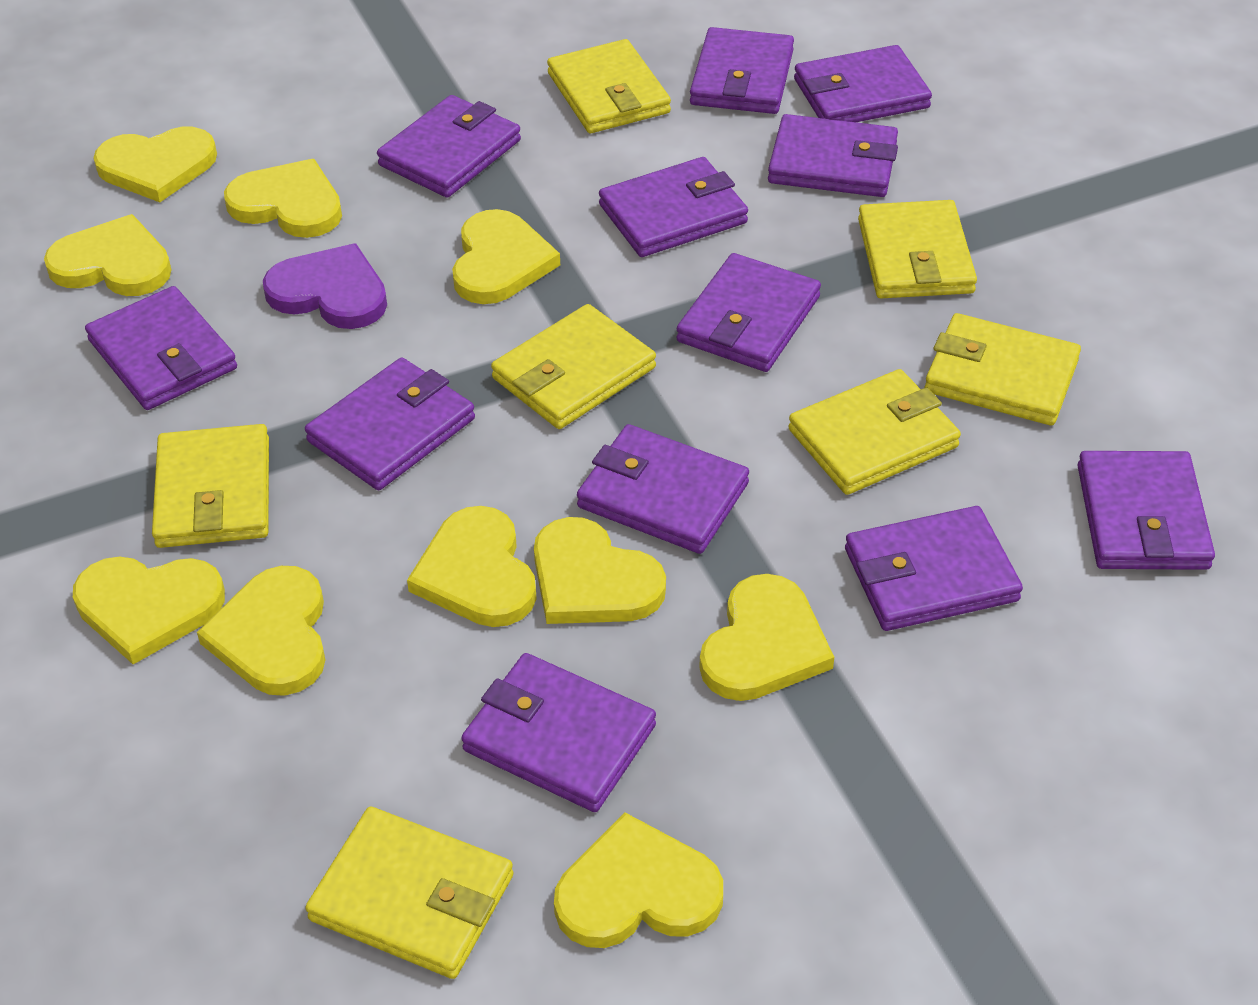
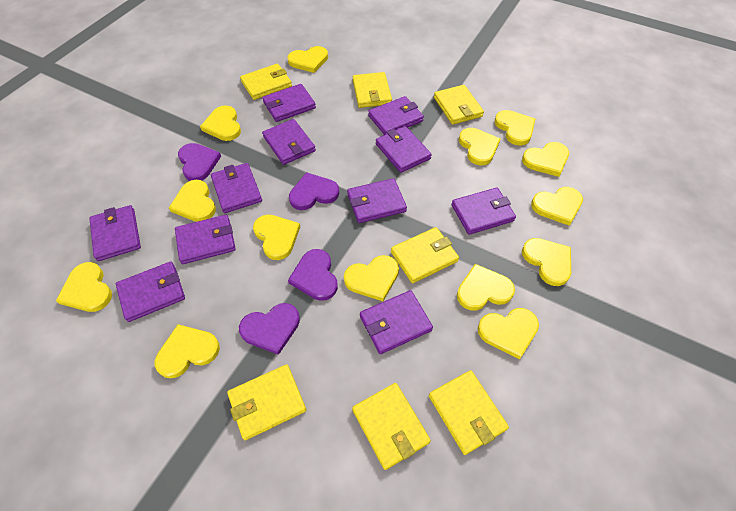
purple heart: [263,243,387,329] = 1 -> [178,143,221,181] [239,303,300,355] [288,249,338,301] [289,172,339,210] = 4
purple wallet: [85,286,237,410] [305,357,475,490] [377,95,521,198] [461,653,656,812] [577,424,749,554] [599,157,748,257] [676,253,821,372] [690,27,794,114] [768,114,898,197] [794,45,932,122] [845,506,1023,631] [1077,451,1215,570] = 12 -> [89,205,141,261] [116,262,185,322] [175,215,236,264] [211,163,262,213] [262,84,316,122] [262,119,316,165] [347,178,407,223] [360,290,433,354] [368,96,424,135] [376,126,432,173] [452,187,516,235] = 11
yellow heart: [44,214,172,296] [73,556,225,664] [93,127,217,202] [197,566,326,696] [224,159,342,238] [407,506,537,627] [452,209,560,304] [534,517,666,624] [554,813,723,948] [699,574,834,701] = 10 -> [56,262,112,312] [155,324,220,378] [169,180,216,222] [200,105,241,141] [253,215,300,260] [288,46,328,73] [344,255,399,301] [457,264,515,310] [459,128,500,165] [478,308,539,359] [495,110,535,146] [522,142,569,177] [522,238,571,286] [531,187,583,226] = 14

